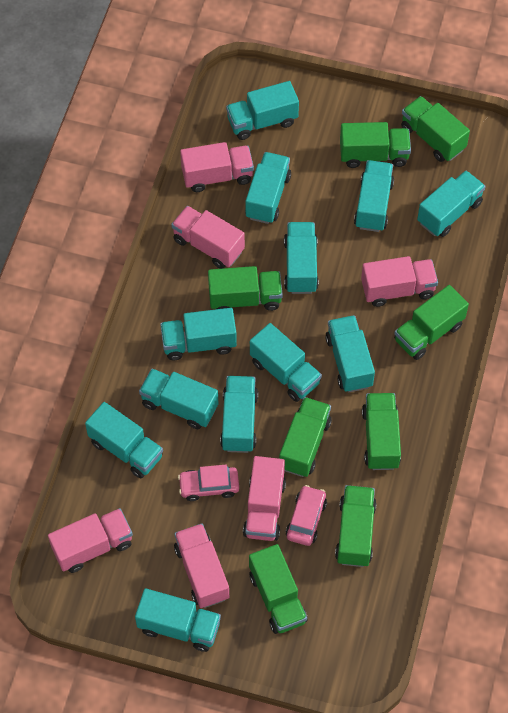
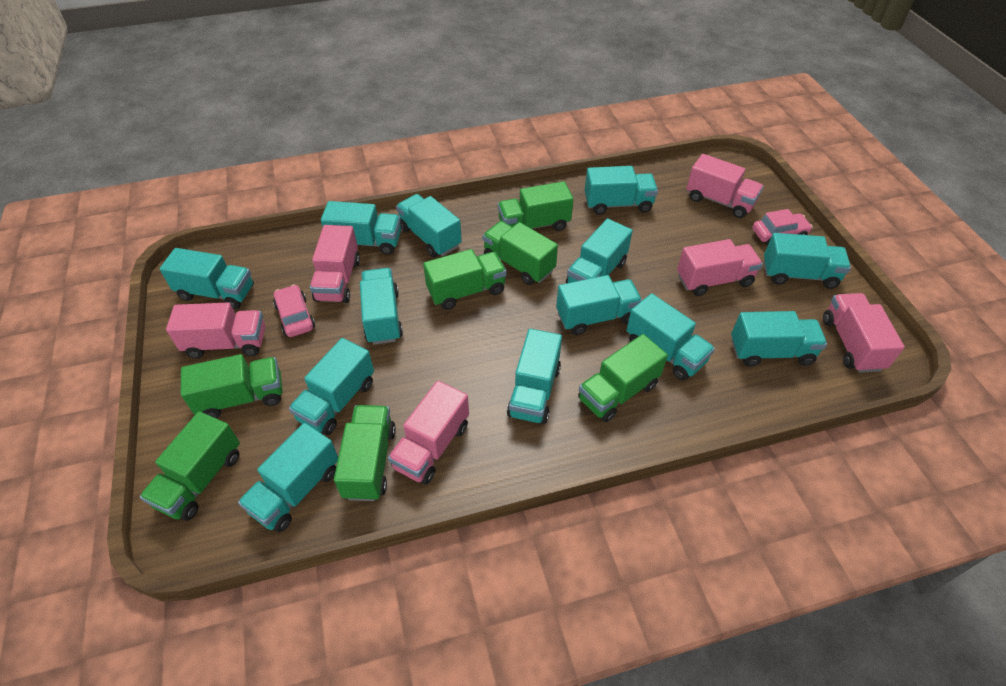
green truck: [208,266,283,311] [249,544,308,634] [279,397,332,477] [335,485,377,567] [340,122,411,168] [362,393,401,470] [394,285,469,360] [401,96,470,162] = 8 -> [140,411,240,521] [181,354,283,419] [334,405,396,501] [423,249,507,310] [482,221,558,285] [498,181,574,231] [578,334,668,422] = 7
turquoise truck: [85,402,163,478] [135,588,221,652] [139,369,219,429] [160,308,237,360] [220,376,258,453] [226,81,299,140] [245,152,291,224] [250,323,322,402] [284,222,319,294] [325,315,375,392] [354,160,394,232] [417,170,486,237] = 12 -> [160,248,254,309] [238,423,338,532] [289,338,374,435] [321,201,401,255] [360,268,403,345] [396,194,462,257] [507,329,562,424] [556,275,642,335] [566,219,633,283] [585,166,658,215] [627,293,715,381] [731,311,827,367] [764,233,851,289] = 13

